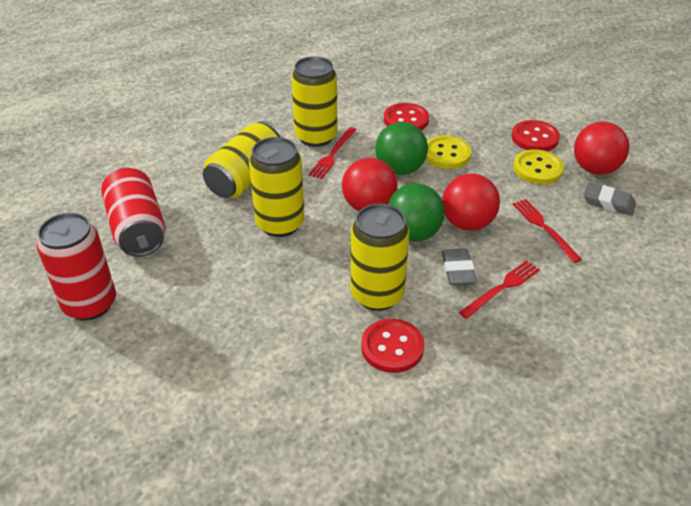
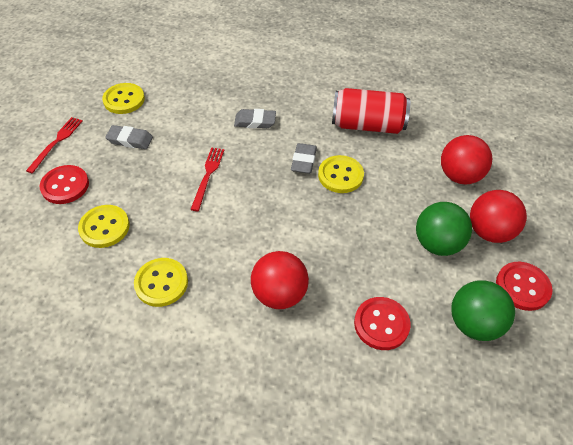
grey eraser: [441,248,477,285] [583,183,636,216] = 2 -> [105,125,153,149] [234,109,276,128] [291,143,317,174] = 3
red can: [37,212,116,321] [101,167,165,257] = 2 -> [332,88,410,134] = 1
red fork: [309,127,356,179] [459,260,540,319] [513,199,582,263] = 3 -> [26,117,82,173] [190,147,224,211] = 2
yellow button: [425,135,471,169] [513,149,564,184] = 2 -> [78,205,130,248] [102,83,145,114] [134,258,188,307] [318,155,364,193] = 4
yellow can: [203,121,284,198] [249,137,305,237] [291,56,337,147] [350,204,409,311] = 4 -> none = 0

